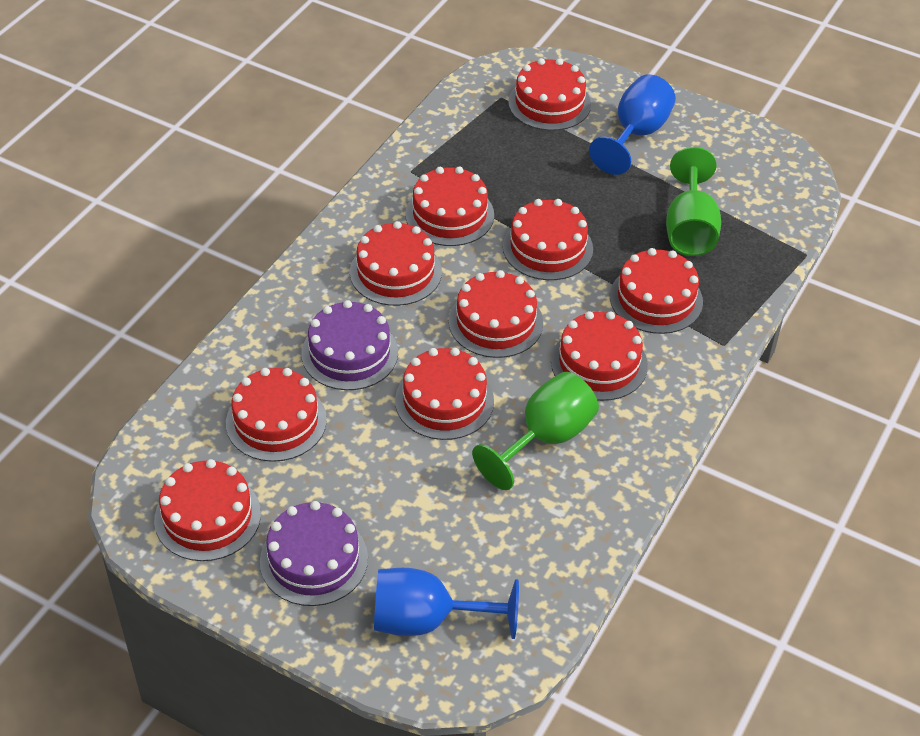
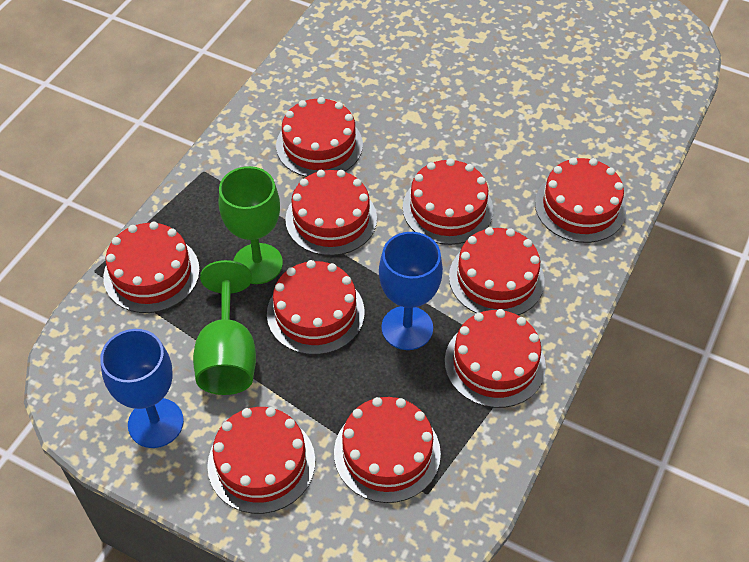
purple cake: [260,501,368,606] [302,300,398,390] = 2 -> none = 0

